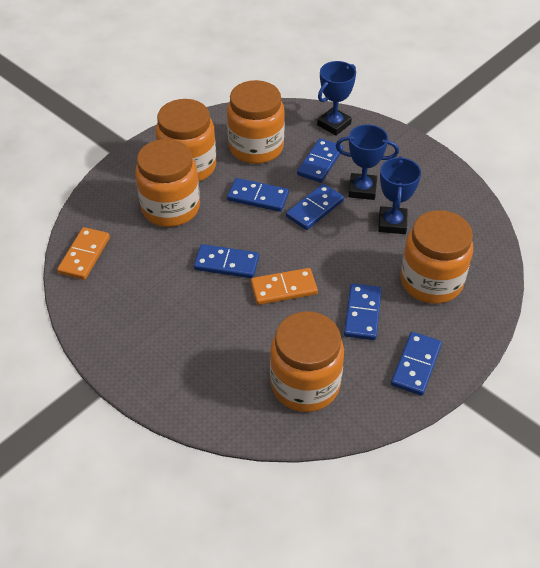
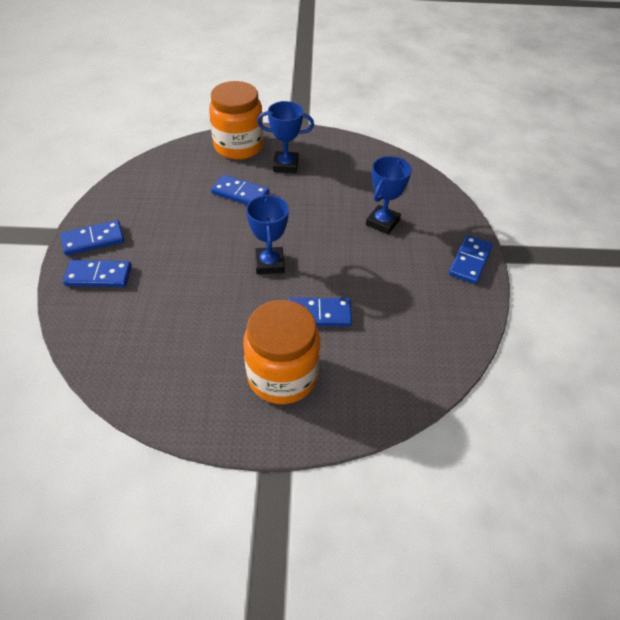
blue domino: [194,244,259,278] [227,178,289,212] [286,184,344,230] [297,138,343,183] [344,283,382,340] [391,332,442,396] = 6 -> [61,220,124,255] [63,260,132,287] [211,175,269,205] [288,298,352,326] [449,235,493,284] = 5
orange domino: [57,227,110,280] [251,268,318,305] = 2 -> none = 0
orange jar: [135,139,200,227] [155,99,216,181] [227,80,285,164] [270,311,344,412] [400,210,473,304] = 5 -> [209,81,263,160] [243,300,320,404] = 2

